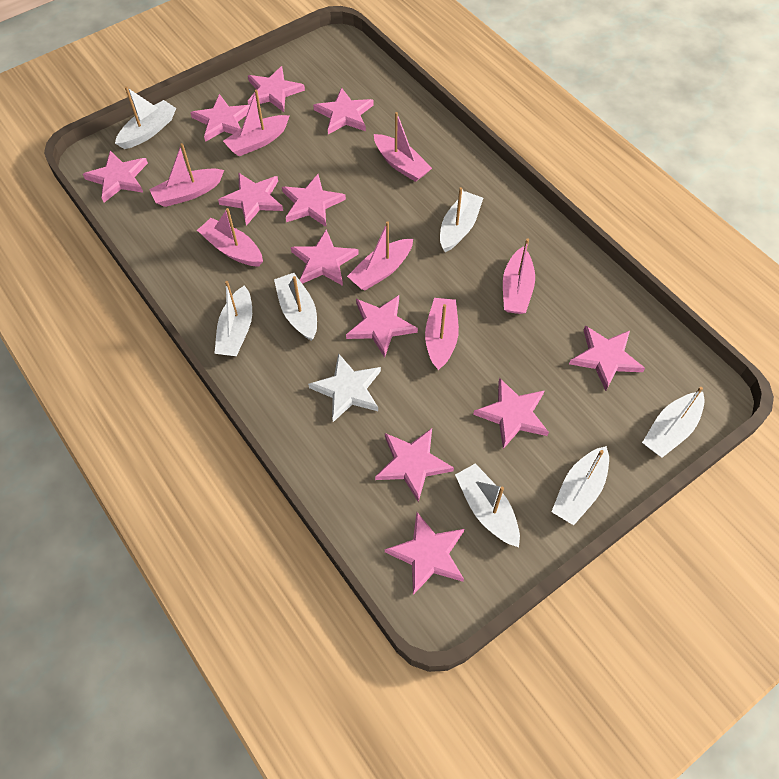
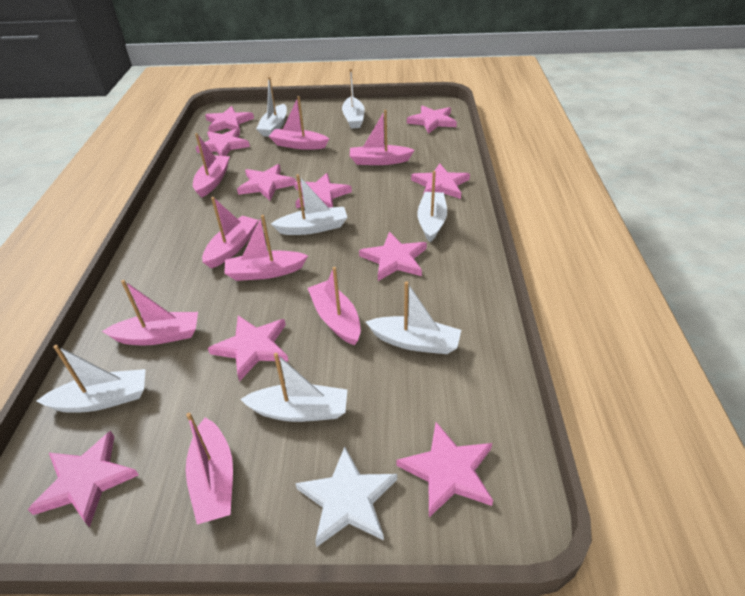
pink boat: [149,143,224,207] [197,208,263,267] [223,90,290,156] [347,221,413,291] [374,112,432,182] [425,298,459,370] [503,238,535,314] = 7 -> [102,280,198,345] [186,413,233,524] [193,133,230,198] [202,197,258,268] [224,215,308,281] [269,96,329,150] [308,267,361,346] [350,110,415,165] = 8
pink star: [83,150,148,202] [190,94,250,142] [218,172,283,226] [248,66,305,112] [282,174,346,227] [291,229,359,286] [313,87,374,134] [346,295,418,358] [375,428,454,502] [385,512,464,595] [473,378,549,449] [569,326,645,391] = 12 -> [28,431,139,527] [196,128,250,156] [205,106,254,132] [208,316,289,382] [237,164,296,201] [294,173,352,208] [359,232,427,281] [396,422,493,517] [407,105,457,134] [411,164,470,199] = 10

